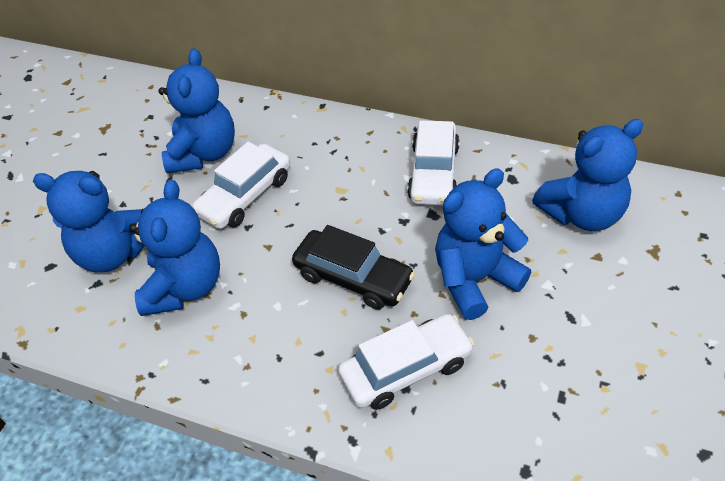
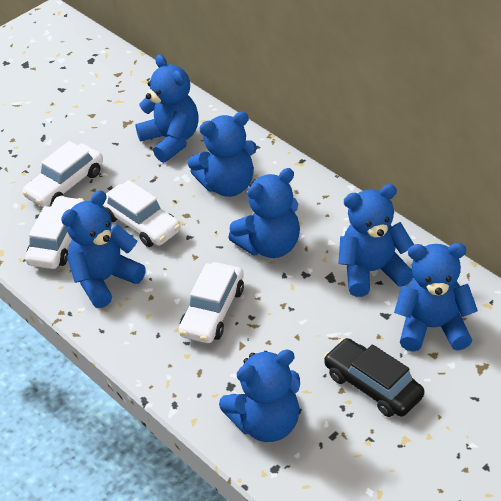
blue teddy bear: [33,171,144,272] [129,180,220,316] [158,48,235,173] [435,168,531,320] [532,119,644,231] = 5 -> [61,190,146,308] [135,54,199,163] [188,112,257,197] [219,349,300,442] [228,168,300,258] [338,184,414,297] [394,243,478,352] = 7
white car: [192,142,290,229] [338,314,474,410] [407,120,460,206] = 3 -> [22,141,103,207] [25,196,85,269] [103,180,181,247] [179,262,244,343] = 4

